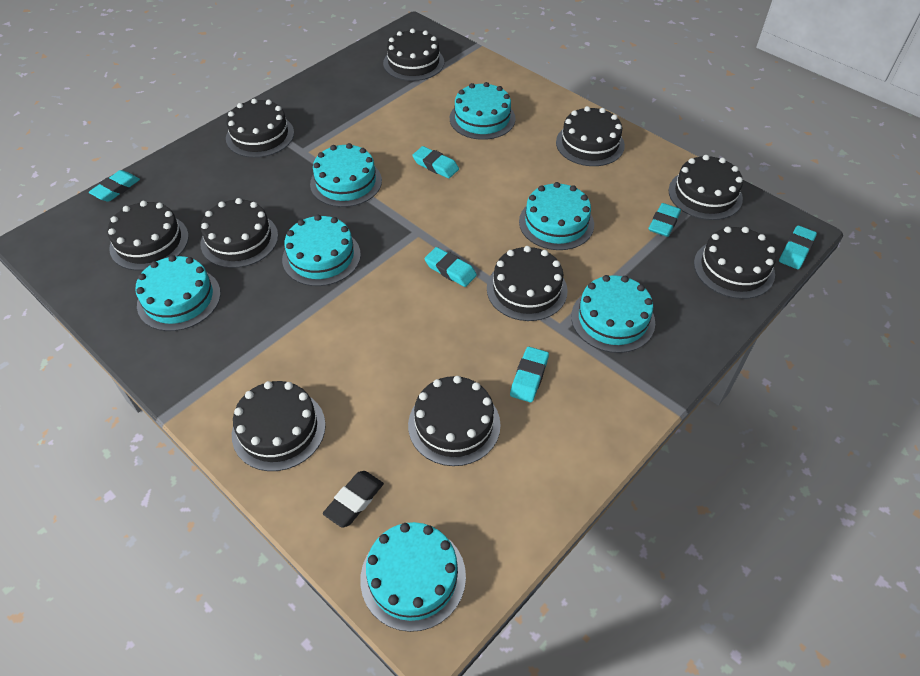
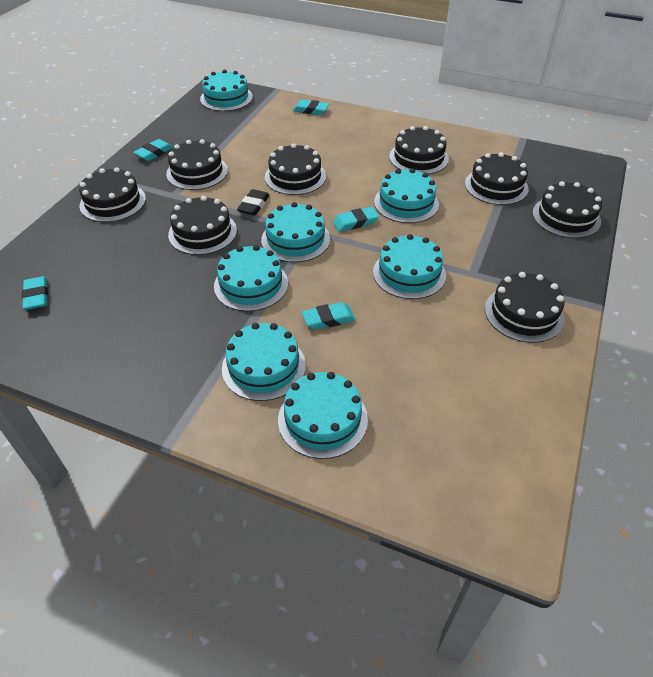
black cake: [108,201,189,271] [201,198,278,268] [226,99,294,158] [232,381,326,471] [383,29,444,81] [408,376,501,466] [487,246,568,321] [556,106,625,166] [669,155,743,220] [694,227,776,299] = 10 -> [79,167,146,222] [166,139,228,190] [168,196,237,255] [265,143,326,195] [389,126,449,174] [465,152,529,205] [485,272,565,343] [533,181,602,238] = 8
turquoise eraser: [89,170,140,202] [412,146,459,179] [424,247,477,287] [510,347,549,403] [648,203,681,237] [779,226,817,269] = 6 -> [22,276,48,310] [133,139,173,161] [293,100,329,115] [302,302,356,330] [333,207,379,232] = 5

